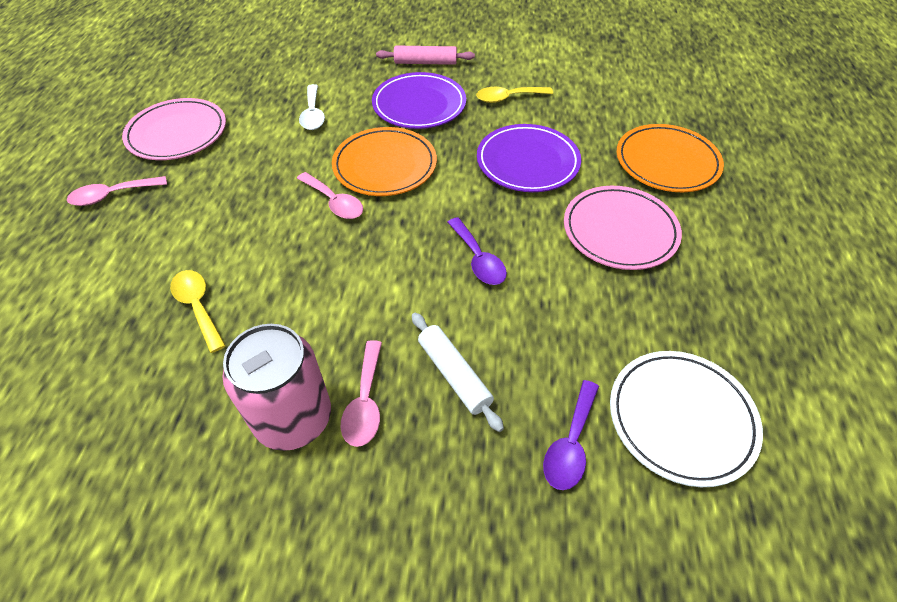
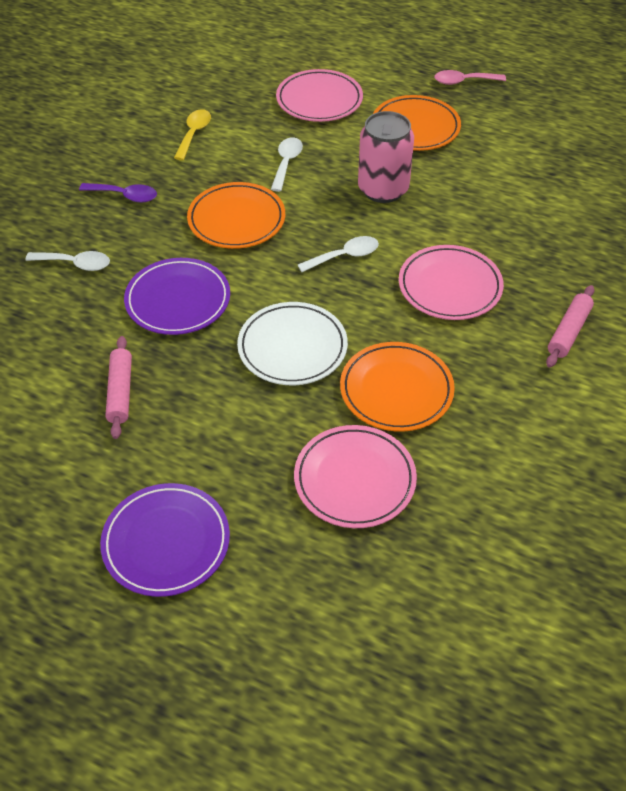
orange plate: [332,127,437,196] [617,124,724,192] = 2 -> [187,182,285,249] [340,342,455,432] [373,95,461,151] = 3
pink plate: [122,98,226,160] [564,186,682,270] = 2 -> [276,69,363,122] [294,425,417,528] [399,245,504,320] = 3
pink rolling pin: [376,46,475,65] = 1 -> [105,336,132,439] [546,285,594,368] = 2
pink spoon: [67,176,167,206] [297,172,363,219] [341,340,382,447] = 3 -> [434,70,506,85] = 1
purple spoon: [448,217,507,285] [543,380,599,490] = 2 -> [79,183,157,203] = 1
white rolling pin: [412,313,504,432] = 1 -> none = 0
white spoon: [299,84,325,130] = 1 -> [25,251,110,271] [271,137,303,192] [298,236,379,272] = 3
yellow spoon: [170,270,226,353] [476,87,553,103] = 2 -> [174,109,211,160] = 1

